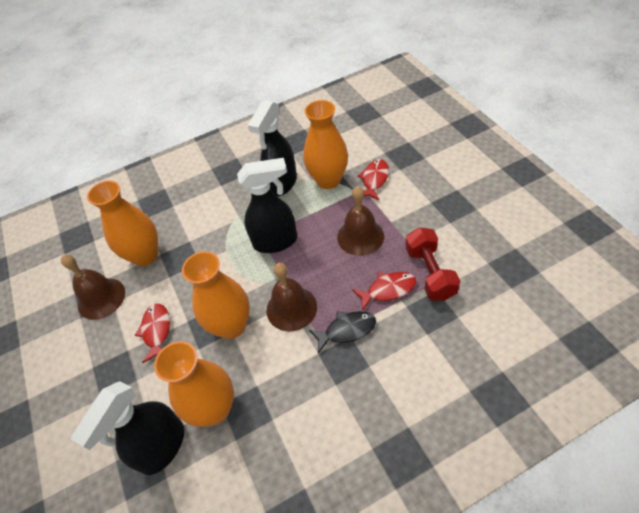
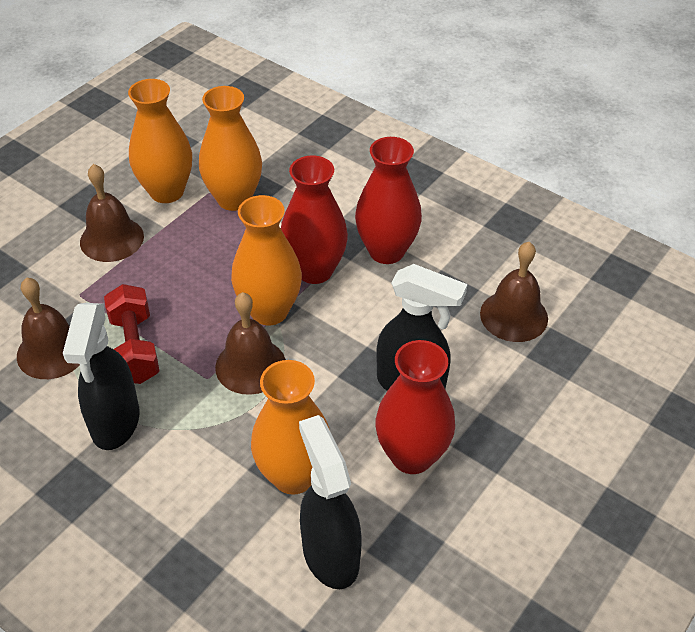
black fish: [309,311,376,354] = 1 -> none = 0
brown bell: [61,254,125,320] [267,263,317,331] [337,186,384,256] = 3 -> [17,277,80,379] [80,164,144,262] [215,292,286,395] [480,242,548,342] = 4
red fish: [135,304,170,363] [352,272,416,311] [357,159,389,200] = 3 -> none = 0
red vase: none = 0 -> [281,155,348,284] [355,137,422,264] [375,340,455,474] = 3

